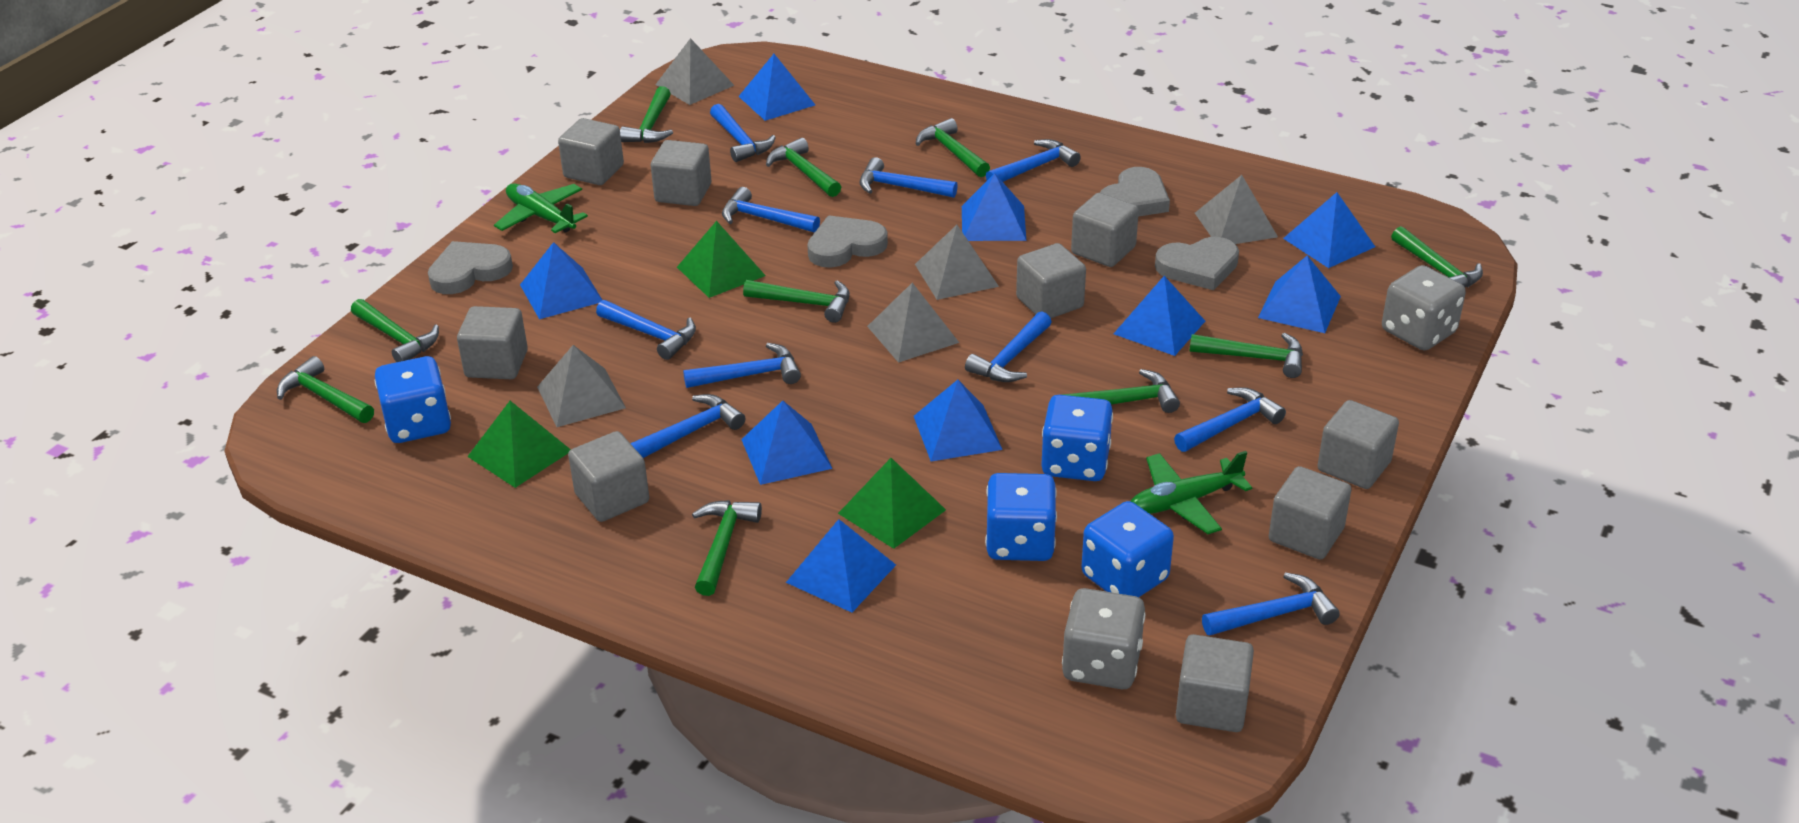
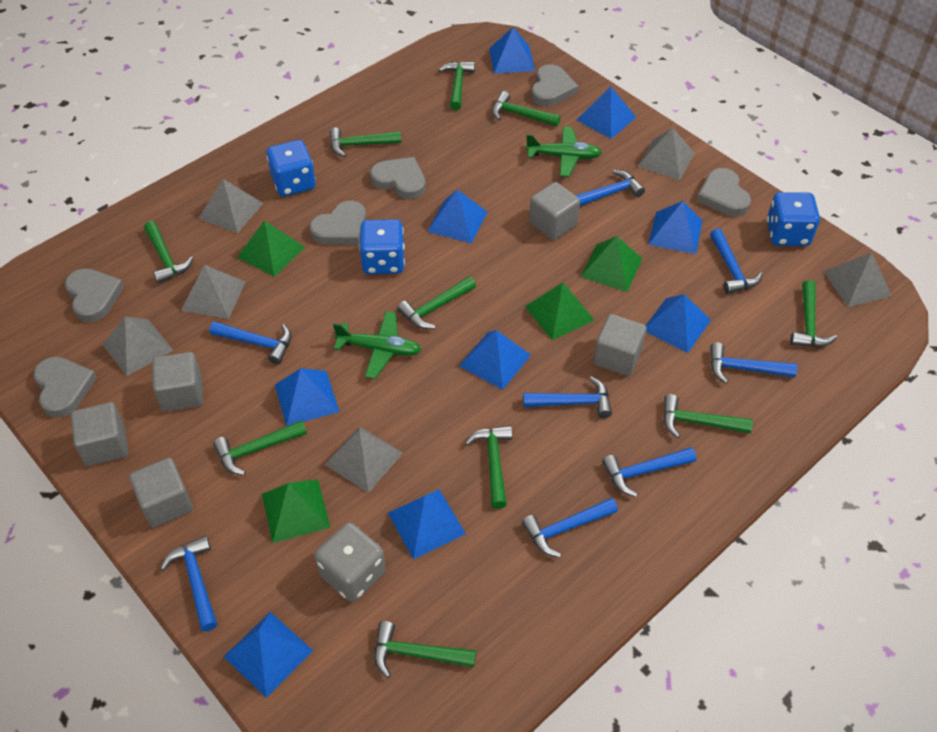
blue dice: [375,356,451,443] [985,473,1057,561] [1041,395,1113,481] [1081,501,1174,597] = 4 -> [266,140,316,197] [359,219,405,274] [767,192,820,246] = 3
blue hammer: [596,300,696,360] [630,394,745,458] [683,343,801,388] [710,104,776,162] [722,187,820,233] [860,157,958,198] [965,311,1052,382] [986,139,1081,182] [1174,387,1286,452] [1202,573,1340,636] = 10 -> [160,535,217,631] [209,321,291,365] [522,498,618,557] [523,377,612,418] [575,170,645,206] [602,447,696,497] [710,229,763,294] [710,343,797,384] = 8
green pyramid: [467,401,571,488] [677,221,766,298] [838,458,946,549] = 3 -> [238,220,305,277] [262,479,331,543] [525,282,594,340] [581,236,643,292] = 4
grey cube: [457,306,528,379] [558,118,624,185] [568,431,649,522] [651,140,711,206] [1016,243,1086,318] [1071,193,1139,267] [1176,634,1254,732] [1269,466,1351,560] [1317,400,1399,489] = 9 -> [71,402,128,466] [129,458,193,528] [152,352,203,412] [529,182,580,240] [593,314,647,376] = 5
grey dice: [1062,588,1145,689] [1382,265,1466,351] = 2 -> [315,522,386,602] = 1
grey heart: [428,241,513,294] [807,215,888,268] [1100,167,1170,217] [1155,237,1239,290] = 4 -> [34,357,97,418] [65,268,124,322] [310,201,366,245] [370,157,426,199] [531,64,578,106] [697,168,751,216] = 6
grey pyramid: [537,345,626,427] [655,38,734,105] [867,283,959,363] [915,225,999,300] [1195,175,1278,244] = 5 -> [102,317,173,376] [181,265,245,319] [198,179,263,233] [325,426,403,493] [637,127,695,180] [824,252,892,307] = 6

